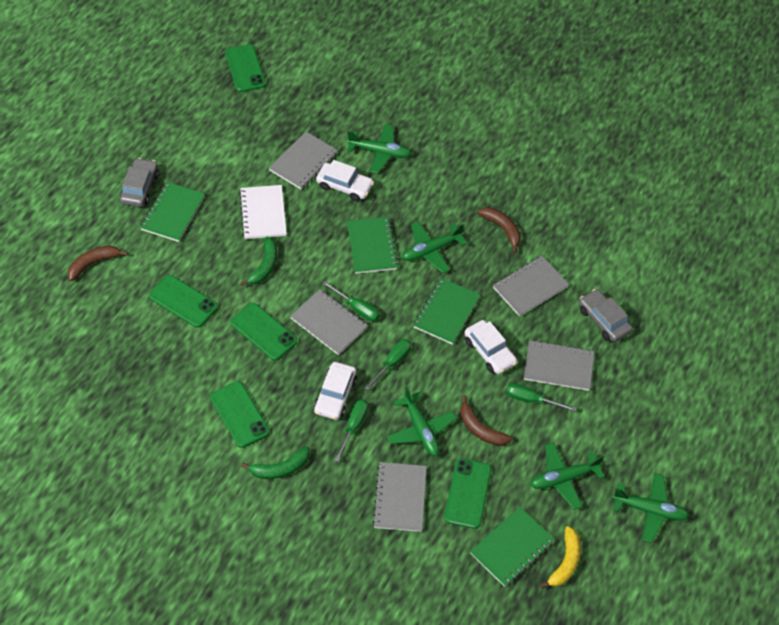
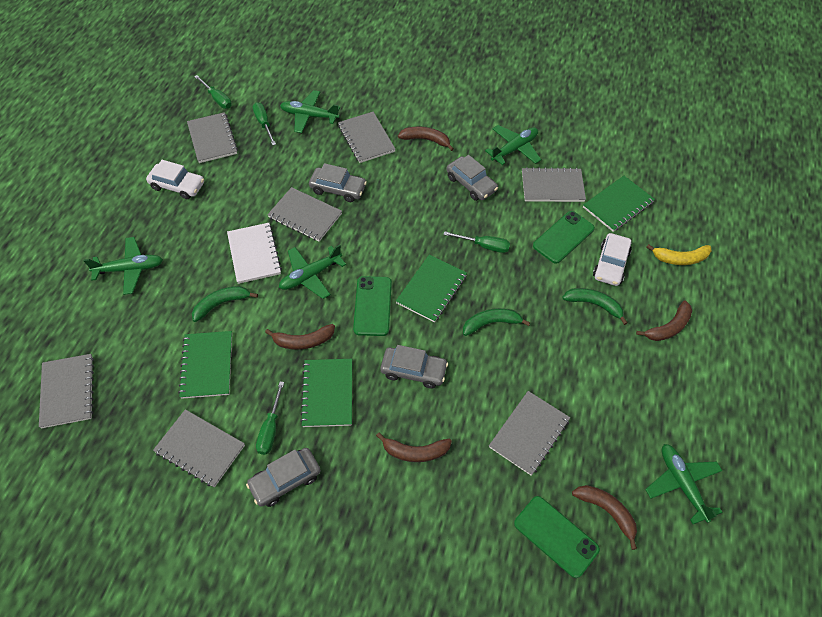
brown banana: [67,246,128,281] [460,395,512,446] [478,207,521,254] = 3 -> [265,324,335,350] [376,432,452,462] [398,127,454,151] [572,485,637,550] [636,301,692,341] = 5
green banana: [240,237,277,286] [241,446,310,479] = 2 -> [192,286,258,322] [463,308,530,336] [562,288,627,325] = 3
green phone: [149,275,218,328] [210,381,270,448] [225,45,266,92] [231,303,297,361] [444,458,491,529] = 5 -> [353,276,392,336] [514,496,600,578] [533,211,595,264] = 3
grey car: [120,158,159,207] [579,289,633,342] = 2 -> [246,448,321,507] [309,163,367,202] [381,345,448,389] [446,155,498,201] = 4
grey notebook: [269,132,338,189] [290,289,368,355] [372,462,427,532] [493,256,569,317] [524,340,594,391] = 5 -> [39,354,94,428] [153,409,245,488] [187,112,238,163] [267,187,342,242] [338,112,396,163] [489,391,570,476] [522,167,586,202] = 7
white car: [314,362,357,420] [316,160,374,201] [464,320,517,374] = 3 -> [146,160,204,199] [593,233,632,286] = 2

